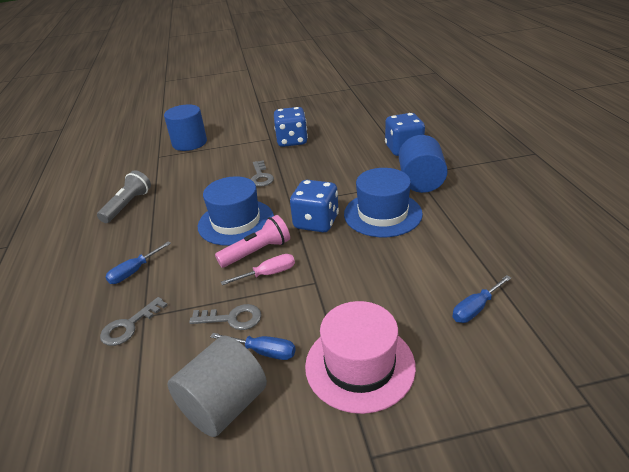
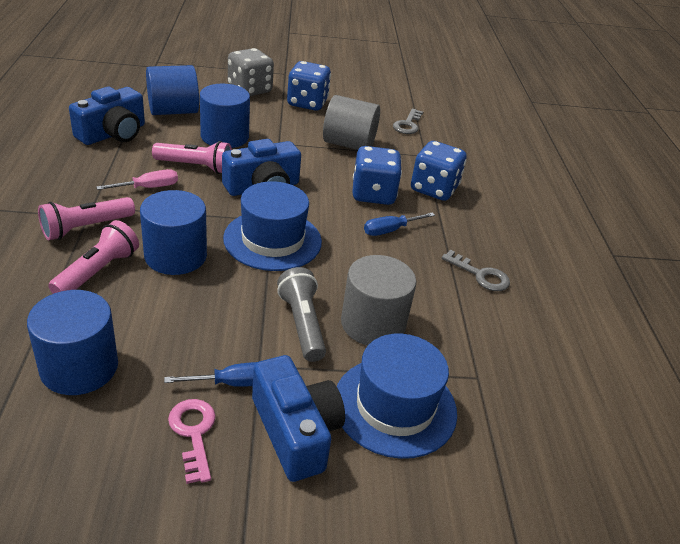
blue camera: none = 0 -> [69,87,145,145] [222,139,301,196] [252,355,345,482] = 3
blue cylinder: [164,105,207,151] [399,135,448,193] = 2 -> [27,290,118,395] [140,190,207,275] [146,65,199,115] [200,84,250,148] = 4
blue screwdriver: [105,241,171,284] [210,333,296,360] [453,275,511,323] = 3 -> [164,362,257,387] [364,213,435,236] = 2
grey cylinder: [167,336,267,437] = 1 -> [323,95,380,150] [341,255,417,345] = 2
grey dice: none = 0 -> [228,48,274,96] = 1
grey key: [100,297,168,346] [189,304,262,330] [251,160,274,187] = 3 -> [393,109,423,134] [441,250,510,291] = 2
pink flashlight: [215,215,290,268] = 1 -> [38,197,135,240] [48,220,139,294] [152,141,232,174] = 3
pink hat: [305,301,416,414] = 1 -> none = 0
pink key: none = 0 -> [168,399,216,484] = 1

